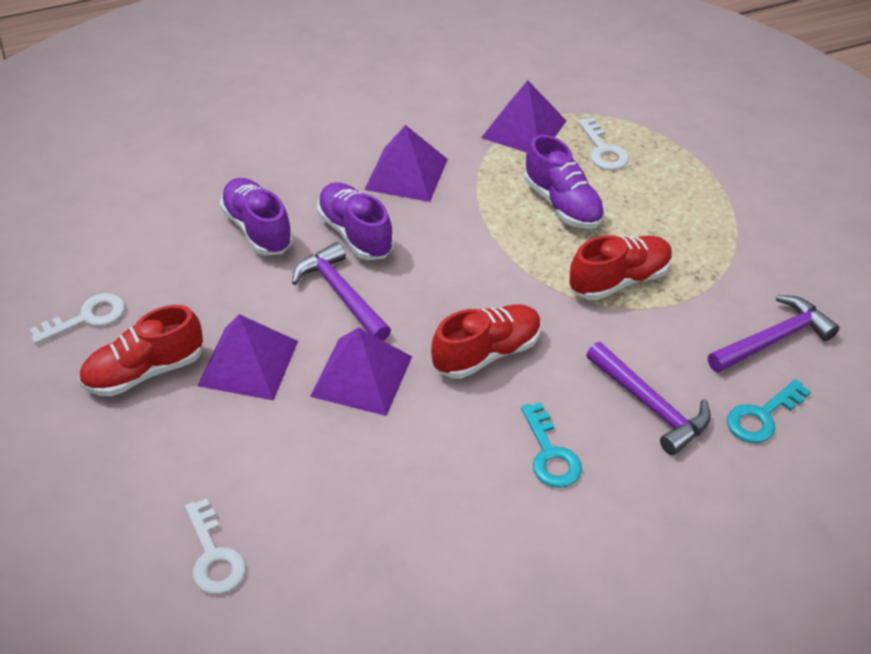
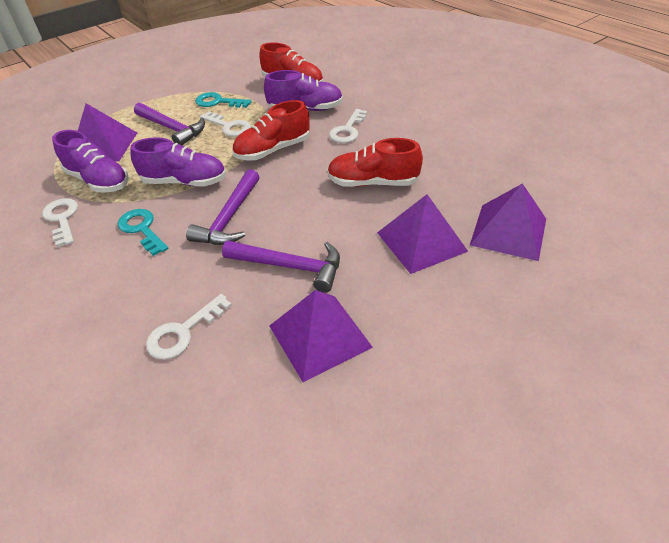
white key: [30,293,125,344] [185,499,246,594] [578,118,629,170] = 3 -> [42,198,78,247] [146,294,232,360] [200,111,251,137] [329,109,367,143] = 4

